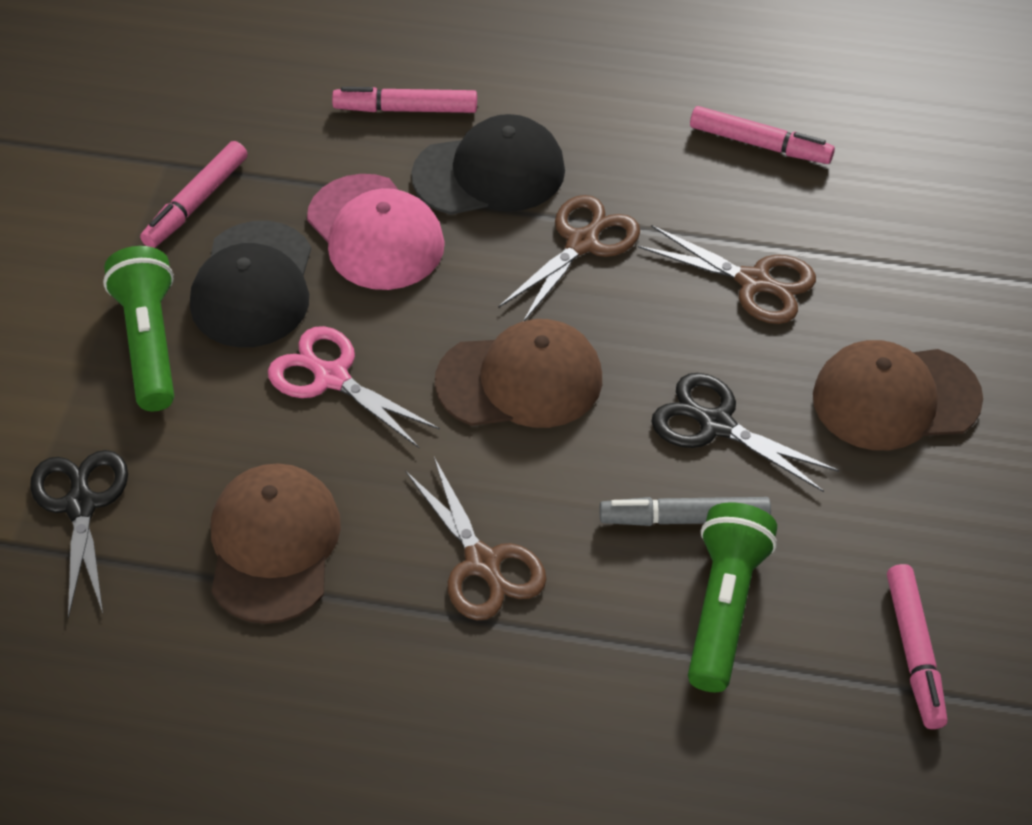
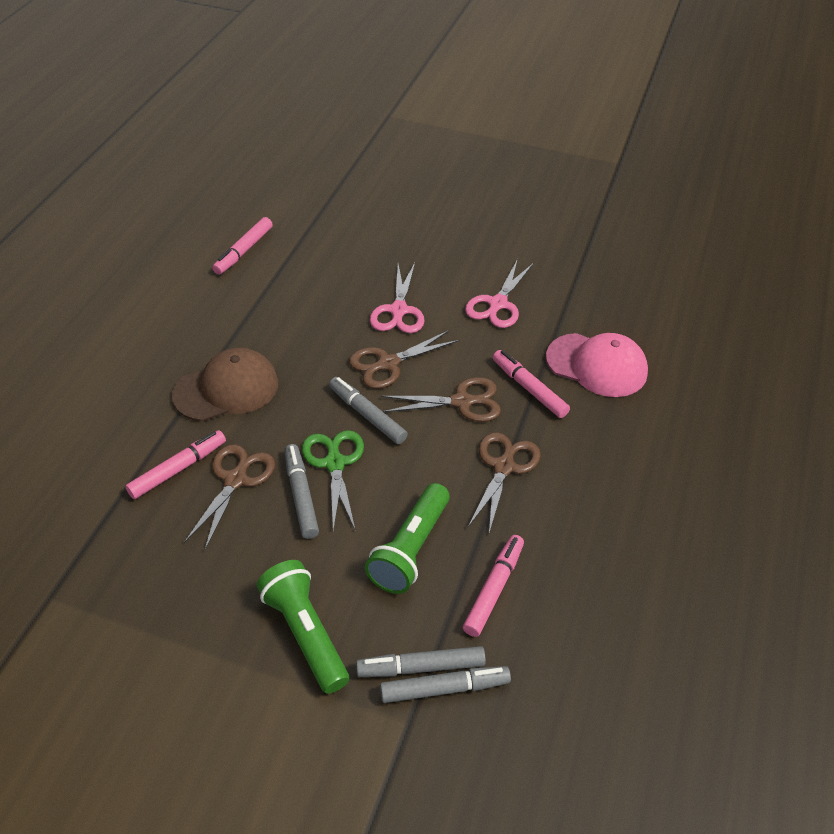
black cap: [190,221,311,347] [411,114,565,215] = 2 -> none = 0
black scissors: [30,450,128,619] [651,373,839,492] = 2 -> none = 0
brown cap: [211,463,341,624] [435,319,602,428] [813,340,983,450] = 3 -> [172,348,278,422] = 1
brown scissors: [405,457,546,620] [498,195,640,321] [638,225,816,324] = 3 -> [184,444,275,550] [349,330,460,389] [381,377,501,422] [468,432,541,533] = 4
green scissors: none = 0 -> [302,430,364,531] = 1
grey marker: [600,497,771,526] = 1 -> [284,444,319,539] [329,377,408,444] [356,646,486,677] [380,666,511,703] = 4
pink scissors: [268,326,440,448] = 1 -> [370,263,425,333] [465,259,534,328] = 2

